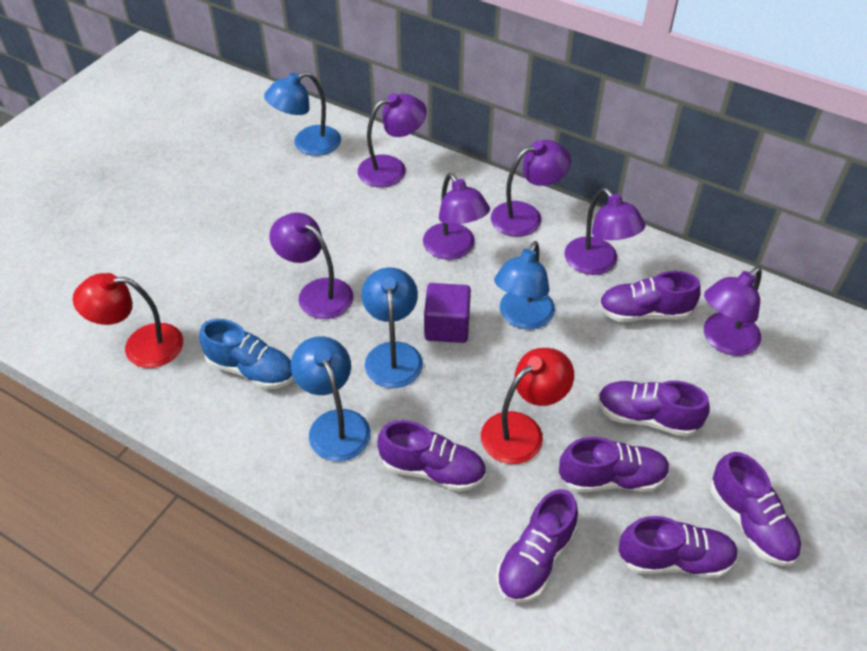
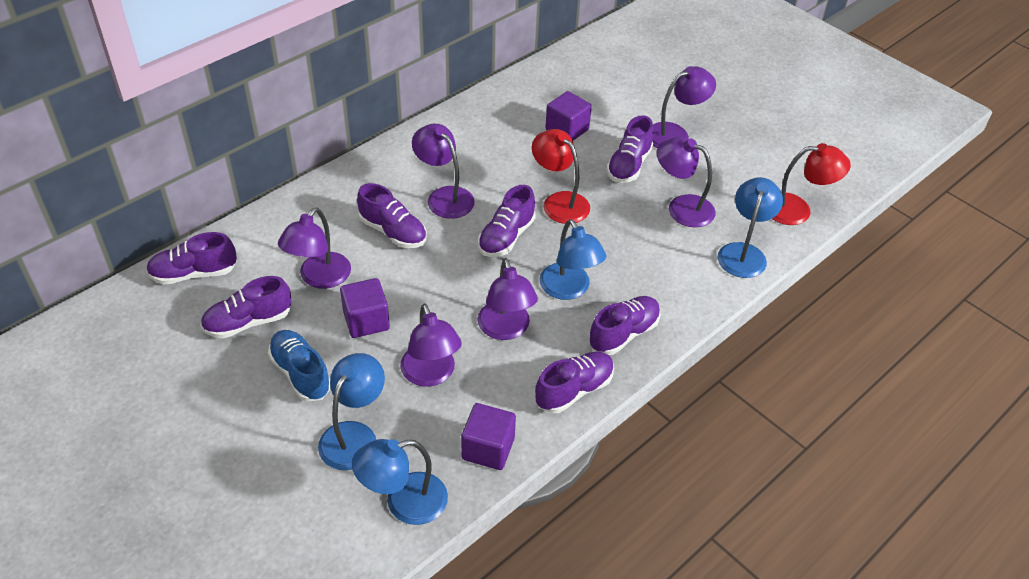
purple cube: [424,283,471,343] = 1 -> [340,278,390,338] [461,403,516,470] [545,91,592,141] = 3

